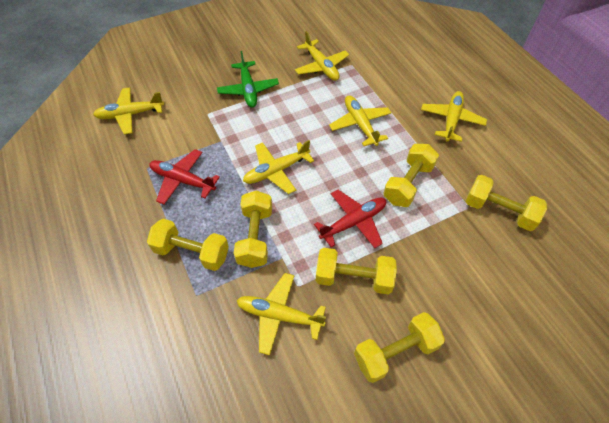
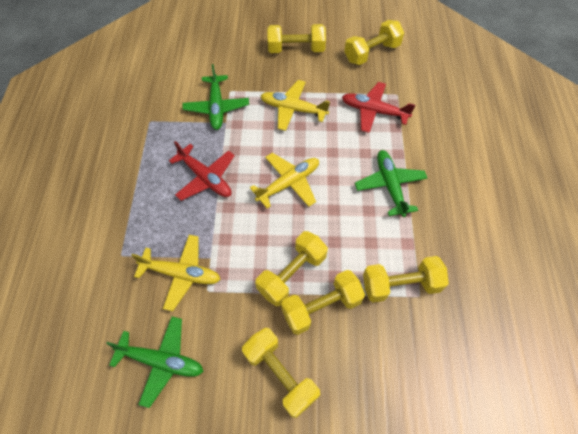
green plane: [217,51,279,108] = 1 -> [106,316,204,408] [183,64,249,130] [355,150,427,217] = 3
yellow plane: [93,87,164,135] [236,273,326,355] [243,140,314,194] [295,31,349,81] [329,95,391,146] [421,91,487,142] = 6 -> [131,235,221,311] [250,153,319,209] [261,80,330,131] = 3

